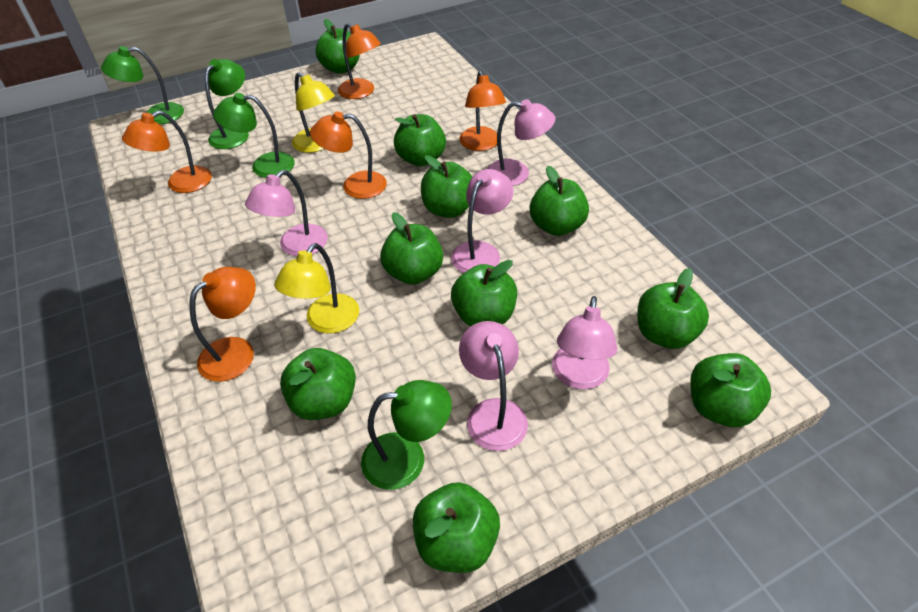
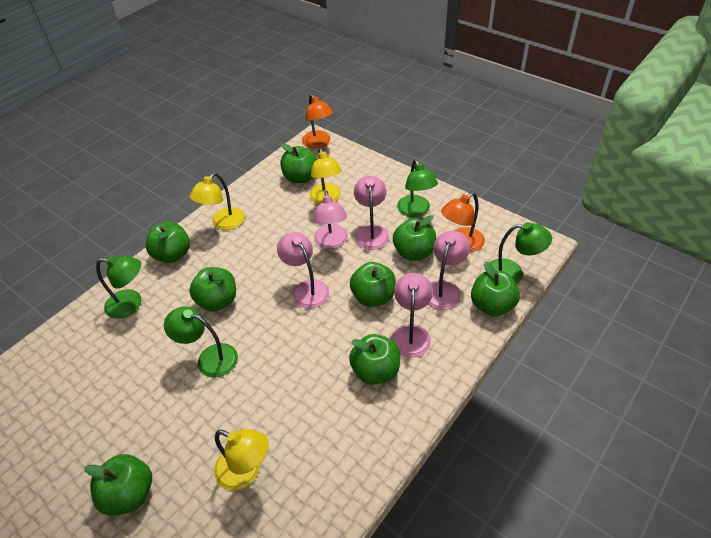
green apple: [280,348,356,420] [315,19,359,74] [380,212,443,285] [394,114,446,166] [413,482,500,573] [421,155,473,218] [451,260,517,327] [530,166,589,236] [637,268,709,349] [690,353,771,427] = 10 -> [84,454,152,515] [146,222,190,263] [189,267,236,311] [281,143,317,183] [349,334,400,385] [350,262,396,307] [393,215,436,260] [471,262,520,316] = 8
orange lamp: [122,111,212,193] [190,267,256,382] [310,111,387,199] [338,23,381,99] [459,70,506,151] = 5 -> [302,94,333,148] [441,193,485,252] = 2
yellow lamp: [274,243,359,333] [292,72,335,153] = 2 -> [190,173,245,230] [214,429,269,490] [309,148,342,204] = 3

